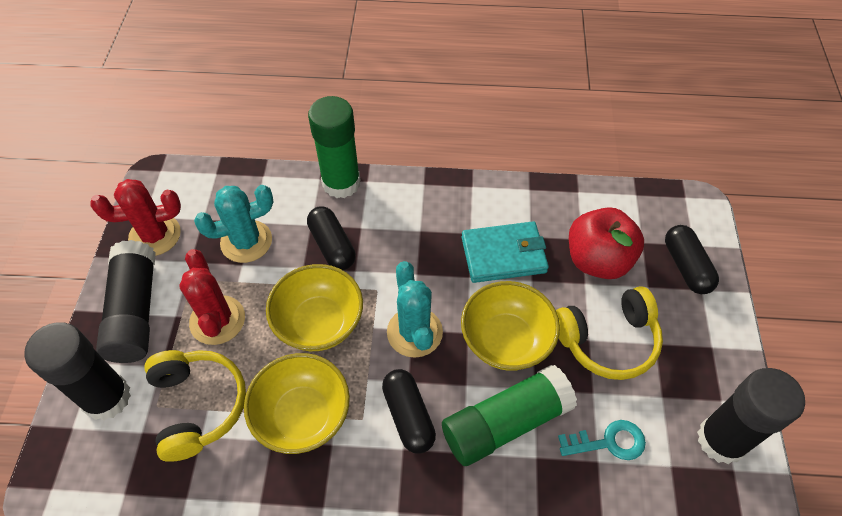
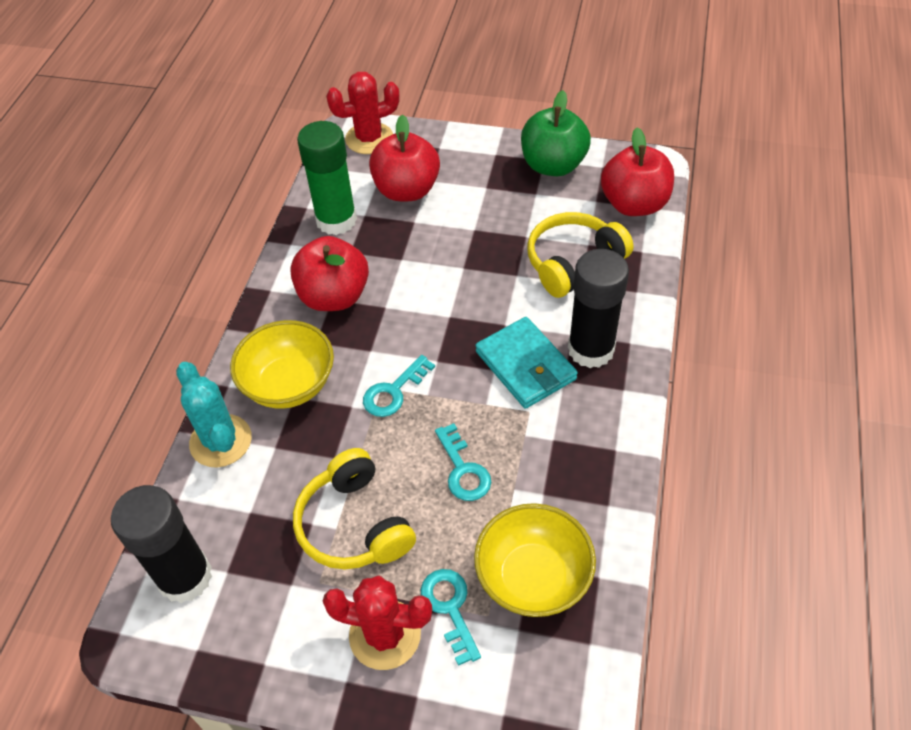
black capsule: [307,206,356,270] [382,369,436,454] [665,225,719,294] = 3 -> none = 0
black glue stick: [24,322,131,420] [96,240,156,363] [697,368,805,464] = 3 -> [111,485,212,603] [568,249,629,368] = 2
green apple: none = 0 -> [521,90,591,176] = 1
green glue stick: [308,96,360,198] [442,365,577,466] = 2 -> [297,121,357,235] = 1
red apple: [569,207,644,279] = 1 -> [290,236,369,311] [369,115,440,201] [601,128,674,216] = 3
turquoise cactus: [194,185,273,263] [387,261,443,358] = 2 -> [176,362,252,468] = 1
turquoise key: [558,420,646,460] = 1 -> [363,355,435,417] [421,569,481,666] [435,423,491,501] = 3
yellow bowl: [244,353,350,454] [266,264,363,351] [461,281,560,371] = 3 -> [230,320,334,409] [474,503,596,617] = 2

